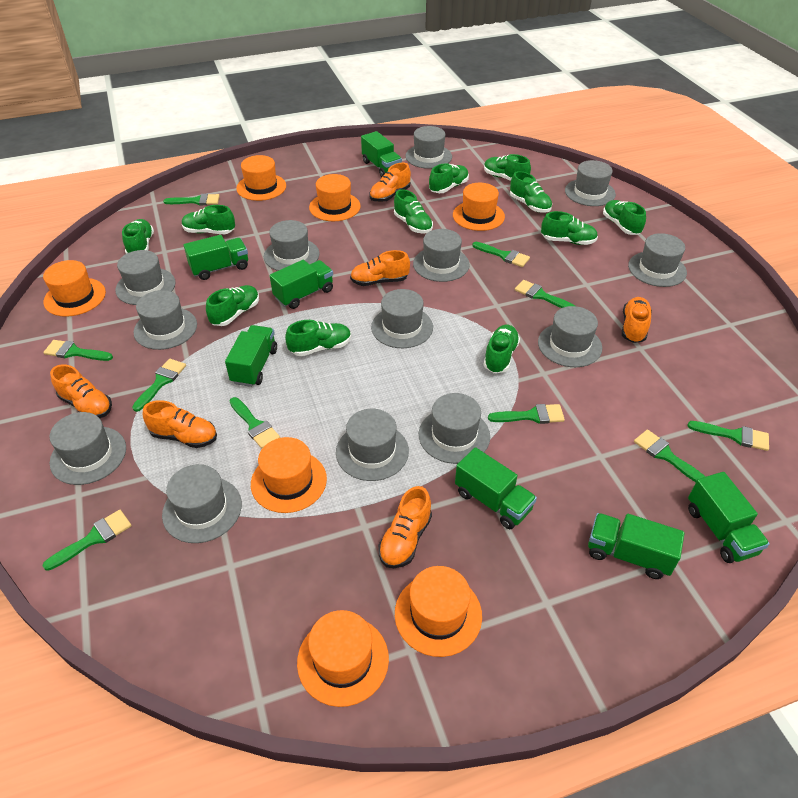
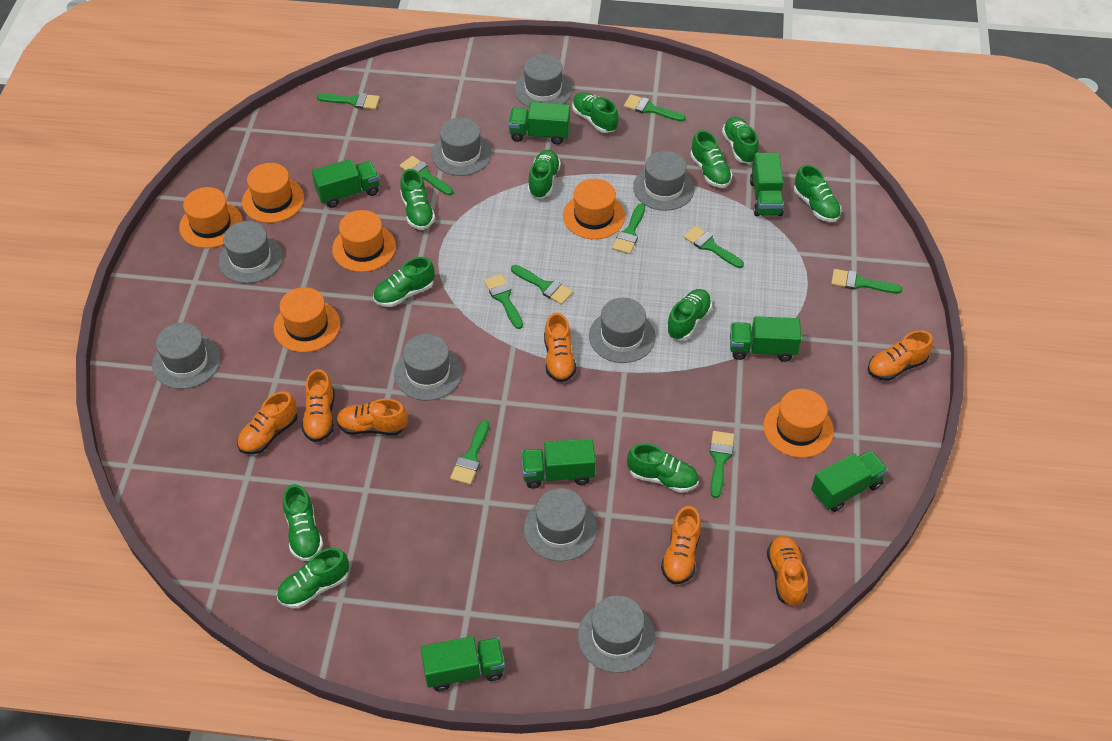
grey hat: [50,412,126,485] [115,250,176,305] [134,290,197,350] [162,464,242,543] [264,220,320,271] [336,409,409,481] [371,289,433,348] [405,126,452,169] [413,229,470,282] [419,393,490,464] [538,306,602,367] [565,160,616,206] [628,233,687,287] = 13 -> [152,323,221,389] [218,221,283,283] [394,334,462,401] [432,117,492,176] [514,54,572,107] [524,488,597,561] [578,595,656,673] [589,298,656,363] [633,151,695,211] = 9
orange hat: [43,260,106,317] [236,155,286,201] [251,437,327,513] [297,610,389,707] [309,174,361,221] [395,566,482,657] [453,183,505,231] = 7 -> [179,187,243,248] [242,163,304,223] [274,287,340,352] [332,210,396,272] [563,179,625,239] [763,389,834,458] = 6
orange shoe: [50,364,112,418] [142,400,217,448] [350,250,410,286] [370,163,411,202] [378,486,432,568] [622,297,652,343] = 6 -> [237,391,297,454] [302,369,335,442] [336,399,408,435] [544,313,576,382] [661,506,701,584] [767,536,808,606] [868,330,933,381] = 7

